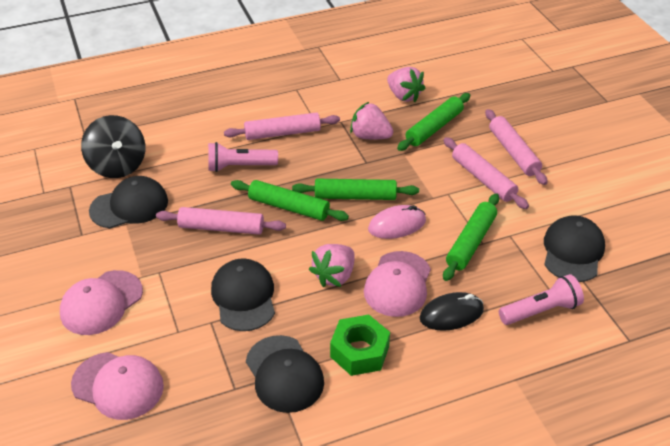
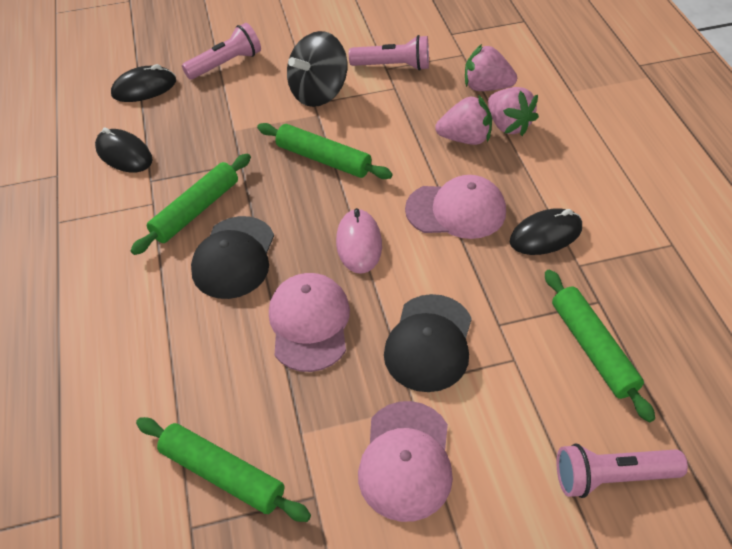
black cap: [89,176,168,228] [211,258,275,331] [246,335,324,413] [544,215,605,282] = 4 -> [191,216,274,299] [384,294,472,392] = 2
black mouse: [419,292,484,331] = 1 -> [95,127,153,172] [111,64,176,102] [510,208,582,255] = 3
green nut: [330,315,390,376] = 1 -> none = 0
pink flashlight: [208,142,278,172] [499,274,584,325] = 2 -> [182,23,261,80] [349,35,429,71] [557,443,688,498] = 3
pink rolling pin: [156,207,286,235] [224,112,340,140] [443,137,529,209] [485,109,548,185] = 4 -> none = 0

